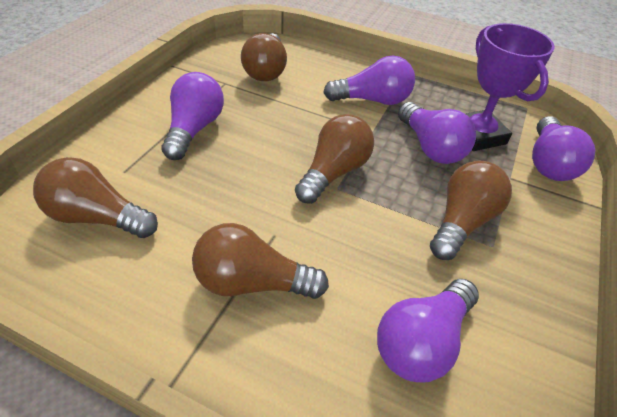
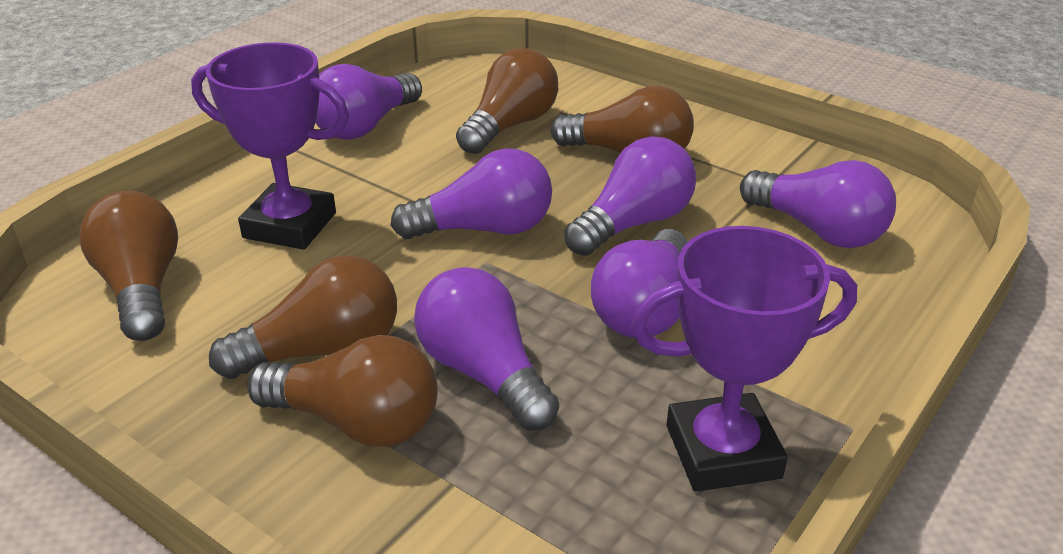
purple light bulb: [161,72,224,160] [323,55,415,105] [377,279,479,383] [398,102,476,164] [532,116,595,181] = 5 -> [315,64,422,140] [391,148,552,239] [414,267,559,431] [564,137,696,256] [591,229,688,338] [740,160,896,248] = 6
purple trophy: [466,23,555,151] = 1 -> [191,42,349,250] [631,226,857,492] = 2

